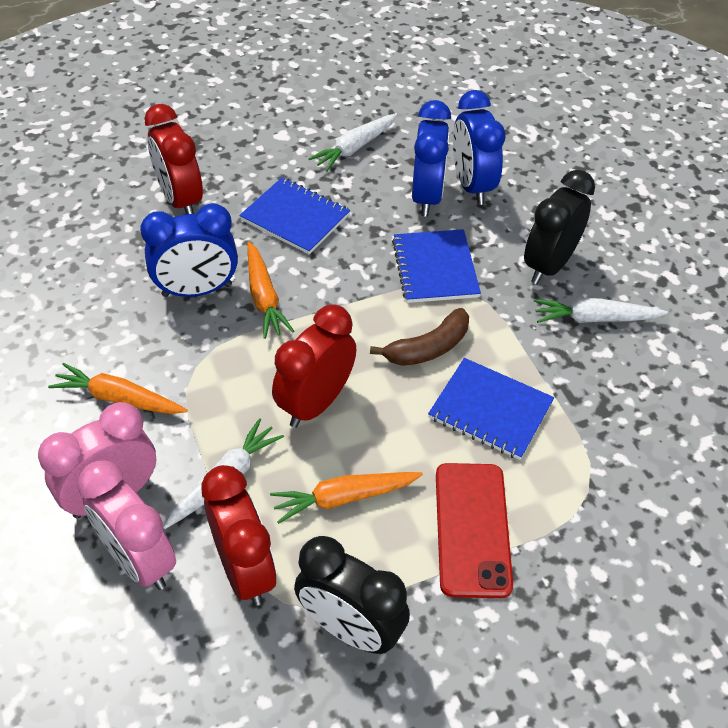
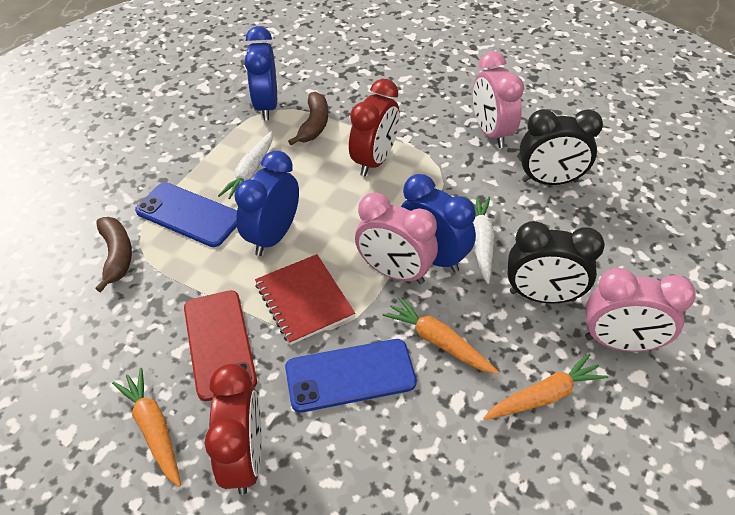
blue notebook: [239,177,350,254] [392,229,481,303] [428,358,554,460] = 3 -> none = 0
blue phone: none = 0 -> [135,182,237,247] [285,339,417,413] = 2
brown banana: [370,308,469,366] = 1 -> [95,217,132,292] [288,92,328,145] = 2
pink clock: [38,402,156,519] [77,460,176,590] = 2 -> [355,193,438,284] [473,51,524,148] [585,268,696,352] = 3
red clock: [144,104,203,214] [201,465,276,606] [272,305,356,428] = 3 -> [205,364,262,495] [349,79,399,177] = 2
red notebook: none = 0 -> [255,254,355,345] = 1
white carrot: [163,418,284,529] [308,113,397,172] [534,298,668,323] = 3 -> [218,131,273,199] [465,196,495,284] = 2

